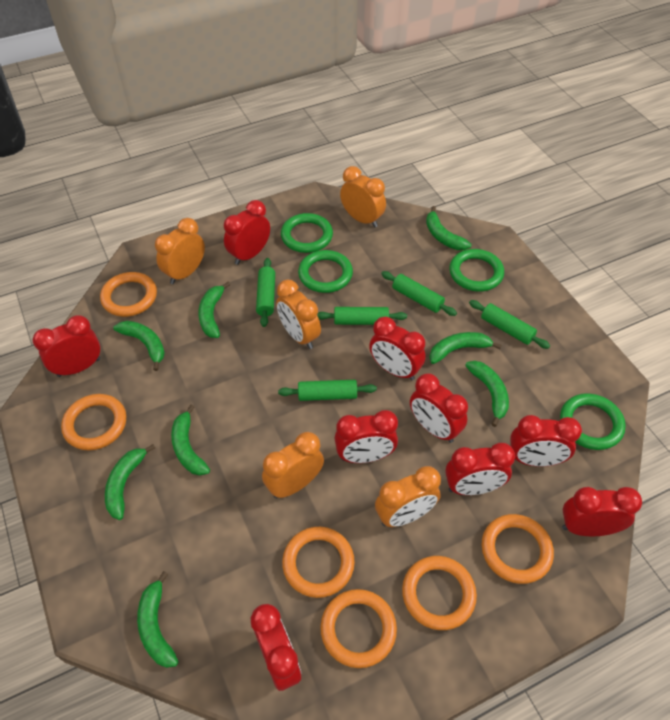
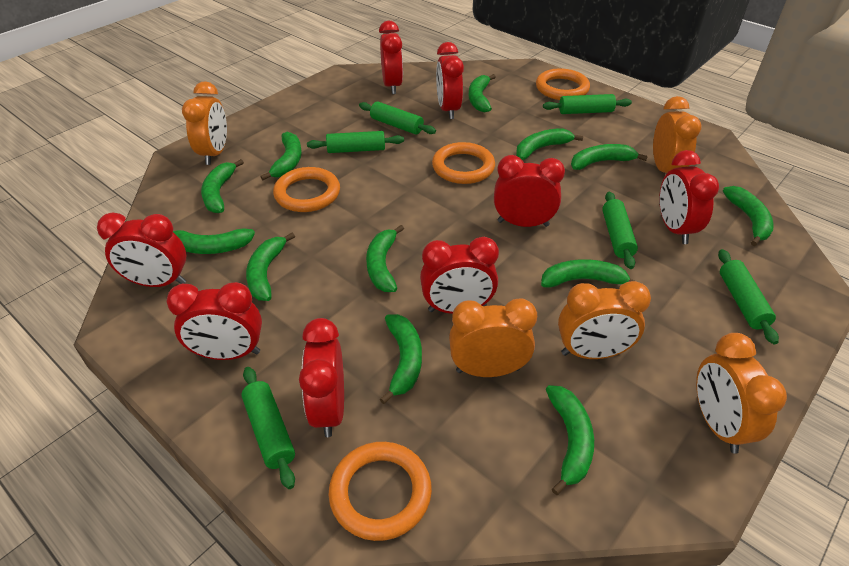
green banana: [105,444,155,520] [113,321,165,371] [137,571,179,668] [171,405,210,476] [198,281,231,338] [426,206,471,250] [429,332,502,364] [465,361,509,427] = 8 -> [173,228,255,254] [201,159,244,213] [246,232,295,301] [260,132,302,180] [366,225,404,292] [380,314,422,404] [469,74,496,113] [516,128,583,160] [541,259,634,287] [546,385,594,495] [571,144,648,170] [723,186,774,246] = 12
green ring: [281,213,333,253] [298,250,353,293] [449,249,504,292] [560,393,626,450] = 4 -> none = 0
green rolling pin: [256,258,275,327] [278,380,377,401] [317,307,407,325] [381,271,457,316] [469,300,550,349] = 5 -> [241,367,295,489] [307,131,404,153] [359,102,436,135] [543,94,632,114] [602,192,638,269] [718,249,779,344] = 6
orange ring: [61,394,126,450] [100,272,157,317] [282,527,355,598] [320,589,397,668] [402,556,477,630] [482,514,554,584] = 6 -> [273,167,340,212] [329,442,432,541] [432,142,495,184] [536,68,590,100] = 4
red clock: [33,315,100,377] [224,200,270,265] [251,604,301,691] [335,410,398,463] [369,317,426,381] [410,373,468,443] [445,443,515,495] [510,415,582,467] [562,487,642,536] = 9 -> [97,213,186,287] [166,282,262,360] [299,318,344,437] [379,21,403,94] [420,237,499,314] [436,42,464,119] [494,155,565,227] [659,150,719,244] = 8

